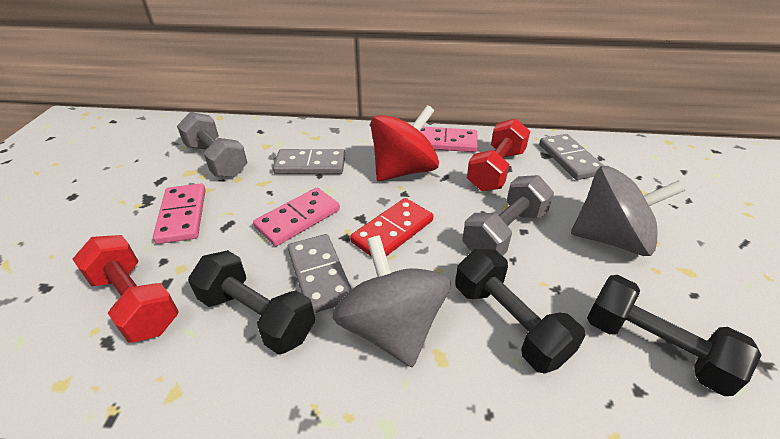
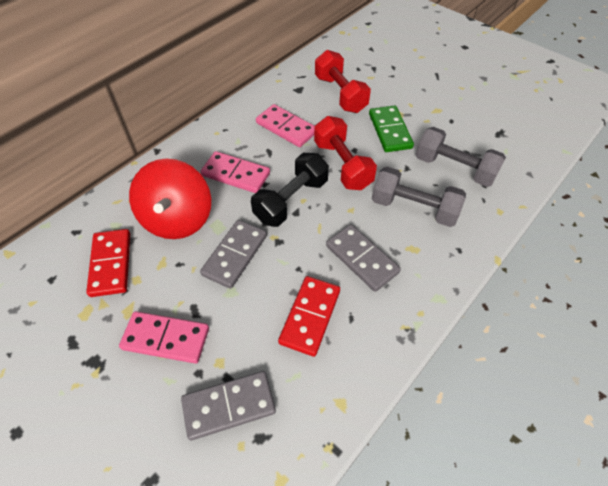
black dumbbell: [188,250,315,354] [455,249,585,374] [587,275,762,396] = 3 -> [251,153,329,227] = 1
green domino: none = 0 -> [369,105,414,152] = 1
grey spinning top: [332,235,451,367] [571,166,685,256] = 2 -> none = 0
red domino: [350,198,433,257] = 1 -> [86,229,130,297] [278,276,340,357] = 2

